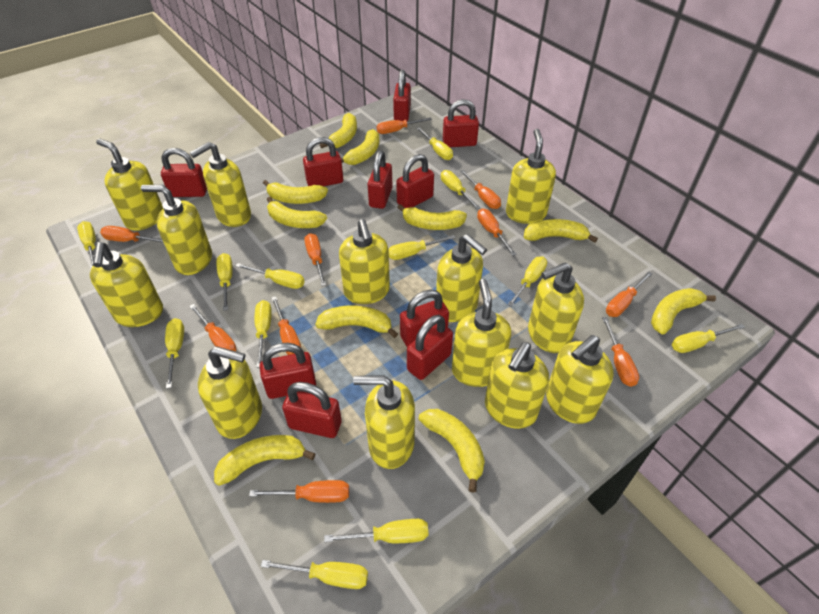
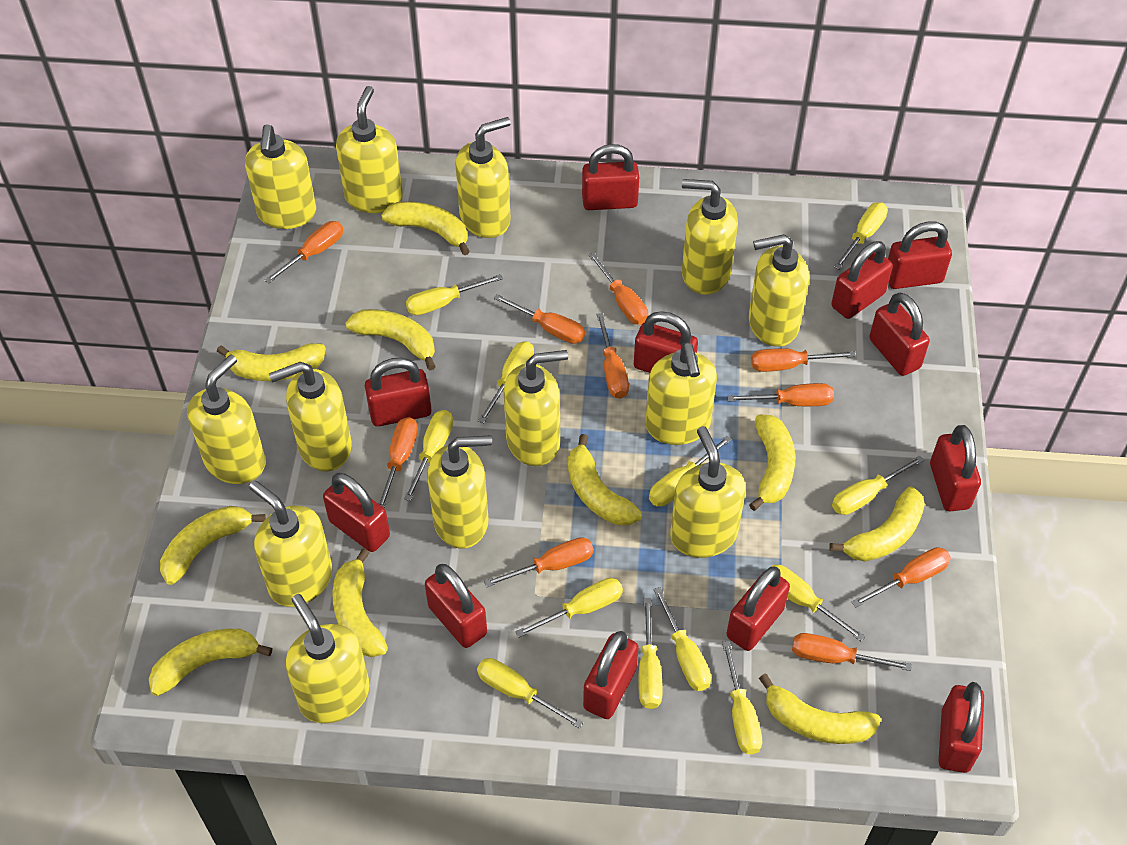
red padlock: [161,148,207,197] [260,343,316,399] [282,382,342,438] [303,137,343,186] [368,150,393,209] [393,70,411,121] [396,154,434,208] [400,290,449,347] [407,315,453,380] [443,99,479,147] = 10 -> [323,473,390,552] [365,357,432,427] [425,564,487,648] [582,144,639,210] [583,631,639,719] [634,311,698,373] [727,567,790,651] [831,241,893,319] [869,292,930,376] [888,221,952,289] [930,425,981,511] [939,682,984,773] = 12

